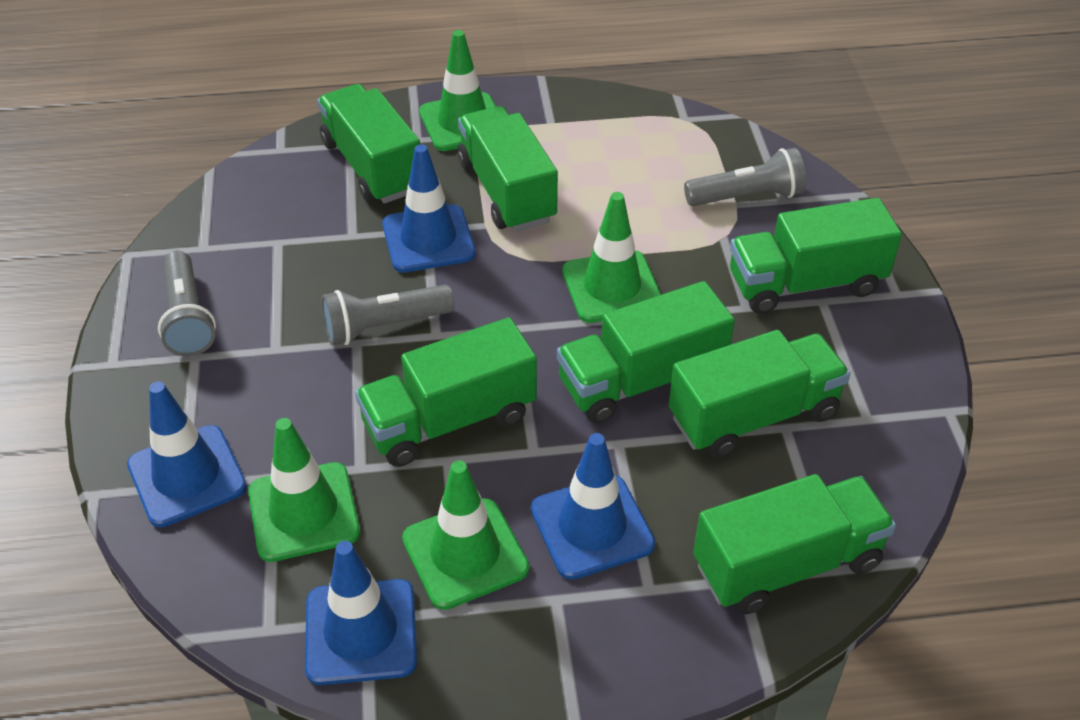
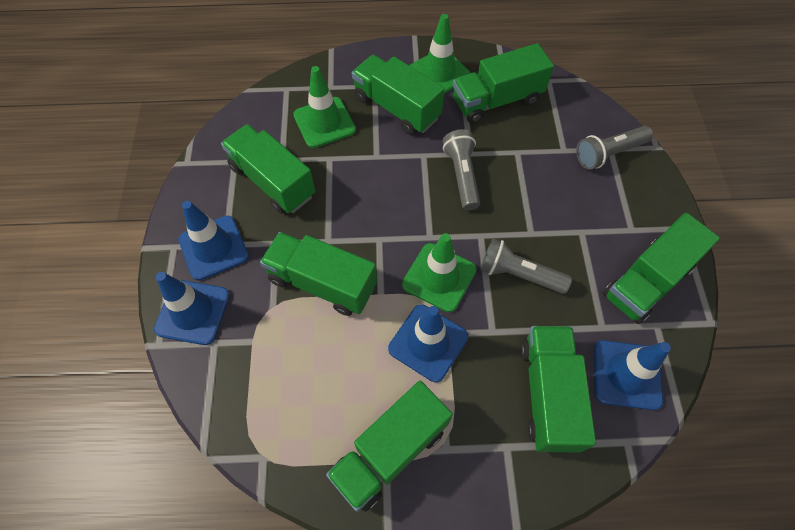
green traffic cone: [248,418,360,562] [402,460,529,610] [419,30,496,151] [562,192,661,323] = 4 -> [293,66,356,148] [402,233,477,312] [409,14,471,94] = 3

